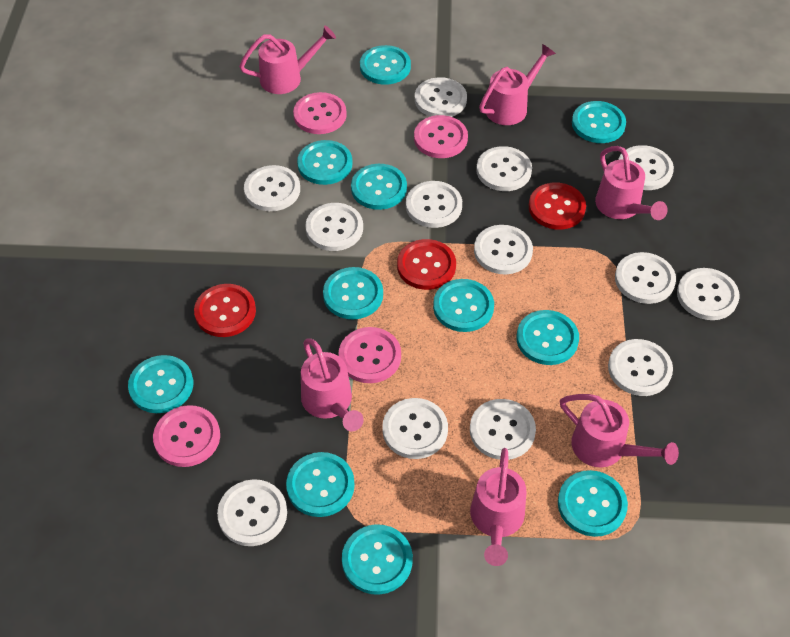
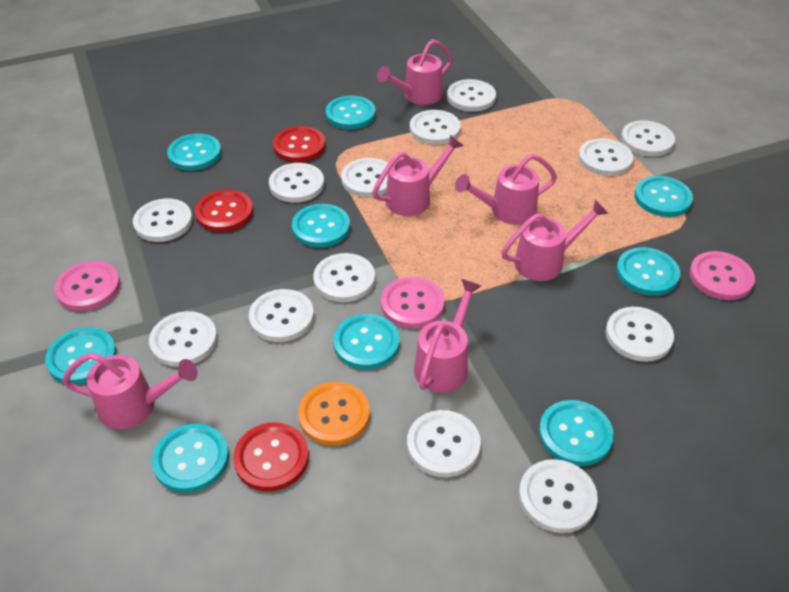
orange button: none = 0 -> [298,382,370,446] = 1
pink button: [153,405,220,467] [293,92,347,134] [338,327,401,383] [414,115,468,158] = 4 -> [54,261,120,311] [381,277,444,329] [689,251,755,300] = 3
turquoise button: [128,355,193,413] [286,452,355,517] [297,140,353,185] [323,267,383,319] [342,524,413,595] [351,164,407,210] [360,45,411,85] [433,279,494,332] [516,310,579,365] [558,470,628,537] [572,101,626,143] = 11 -> [45,327,117,385] [152,424,229,493] [167,133,221,171] [292,204,350,248] [326,96,376,129] [333,314,400,370] [539,400,614,466] [616,247,680,296] [634,176,693,217] = 9

